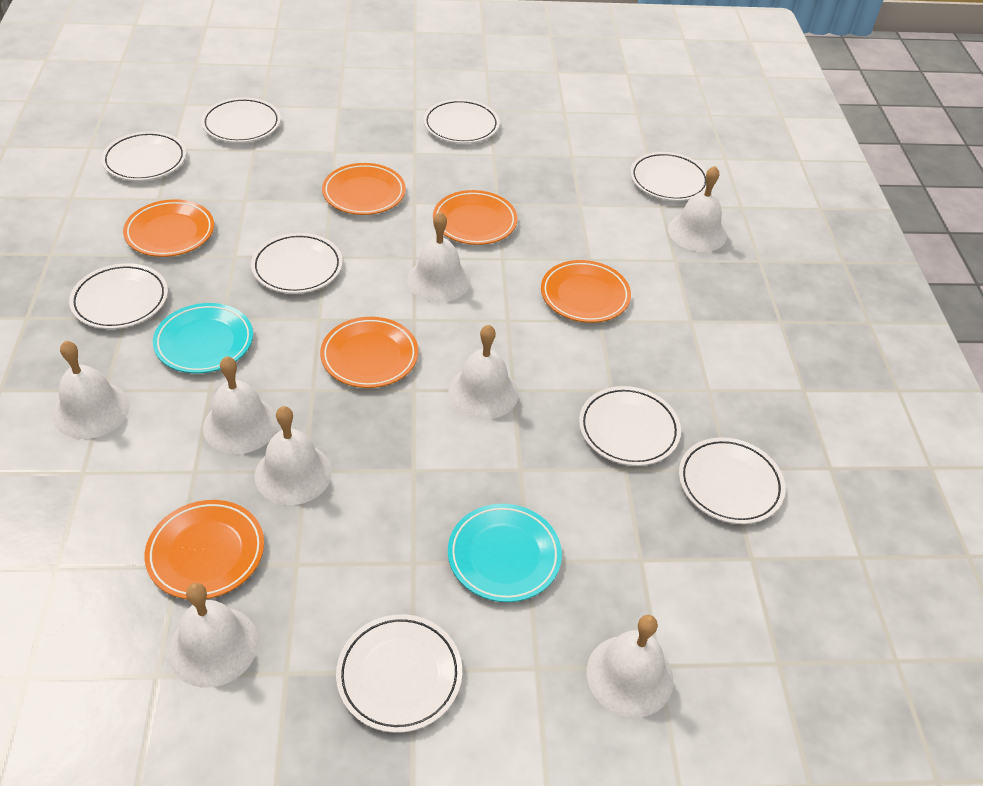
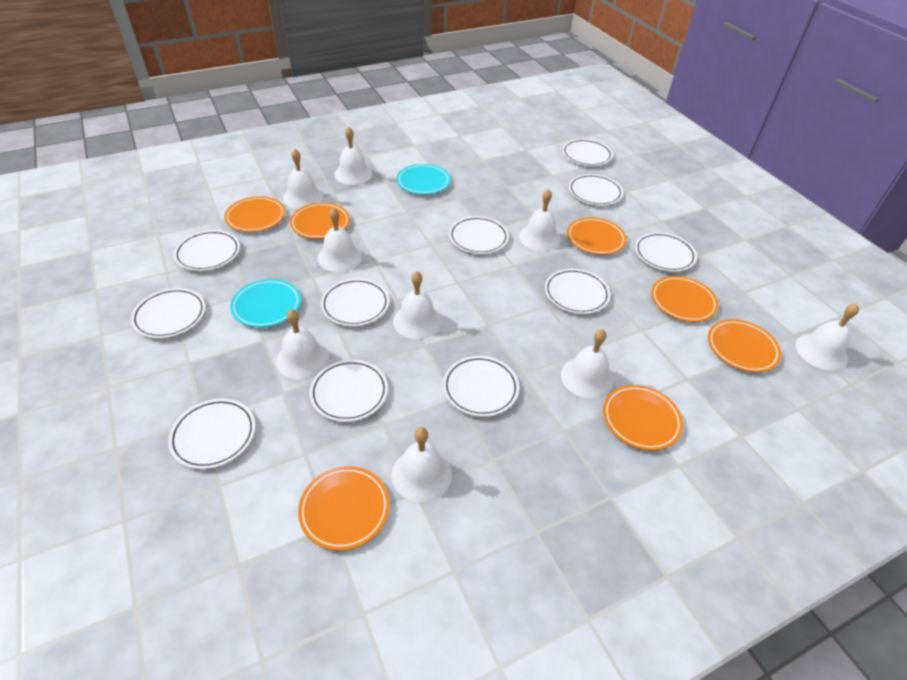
orange plate: [123,199,214,257] [145,500,264,599] [320,317,418,388] [322,163,406,215] [433,190,518,245] [541,260,631,323] = 6 -> [224,196,285,232] [290,203,350,239] [298,466,390,551] [567,217,627,255] [603,385,683,450] [651,276,718,322] [708,319,781,372] = 7
white bell: [53,341,130,439] [168,583,258,688] [203,356,278,454] [255,406,332,505] [407,212,471,302] [448,325,518,419] [587,615,674,718] [668,166,727,252] = 8 -> [276,309,329,380] [283,149,323,209] [318,208,362,272] [334,127,373,185] [391,427,452,502] [393,271,442,339] [519,189,561,251] [561,329,613,399] [795,304,859,371] = 9
white plate: [69,263,168,329] [101,131,186,181] [201,97,281,143] [251,233,343,294] [336,614,462,733] [423,99,500,144] [579,386,681,466] [630,152,707,201] [679,437,785,524] = 9 -> [131,288,205,338] [168,399,255,469] [174,230,240,271] [310,360,388,422] [321,278,389,326] [443,356,519,417] [449,216,509,254] [545,269,610,314] [562,139,613,166] [569,174,623,206] [635,232,697,272] = 11

